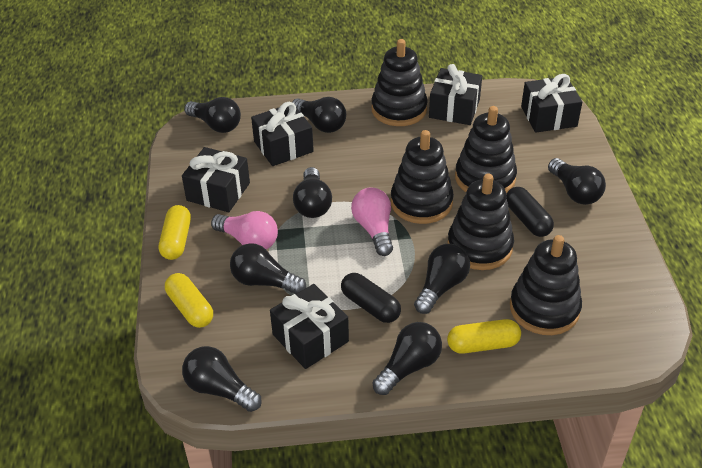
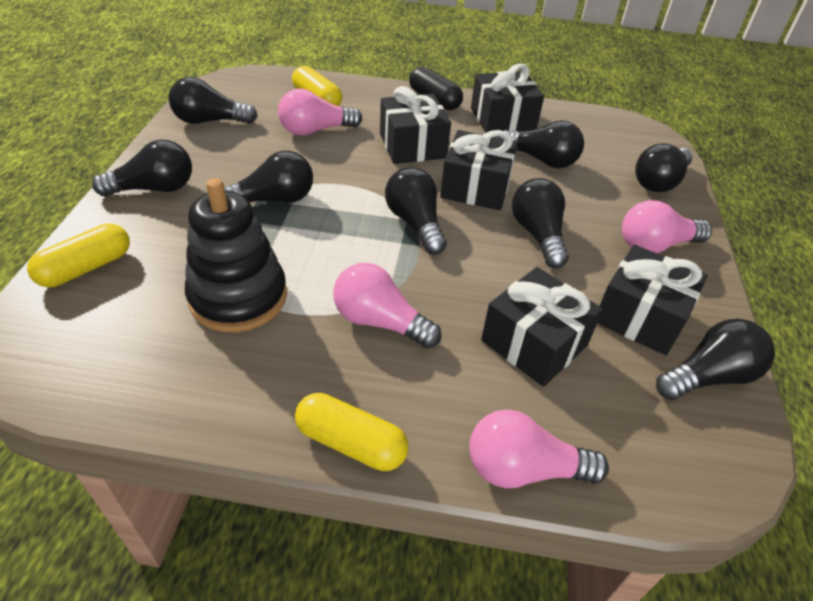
black capsule: [341,273,401,323] [506,187,554,237] = 2 -> [409,67,463,110] = 1
black stacking toy: [371,39,428,126] [391,130,454,224] [447,174,514,270] [455,106,517,193] [510,235,582,335] = 5 -> [185,178,287,333] = 1
pink light bulb: [211,211,278,249] [351,188,393,256] = 2 -> [278,89,362,136] [333,263,441,349] [469,410,609,488] [622,200,712,253] = 4

